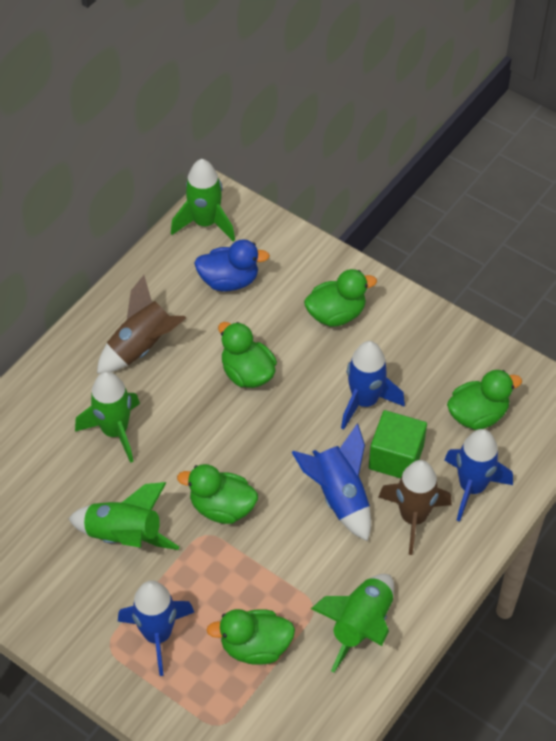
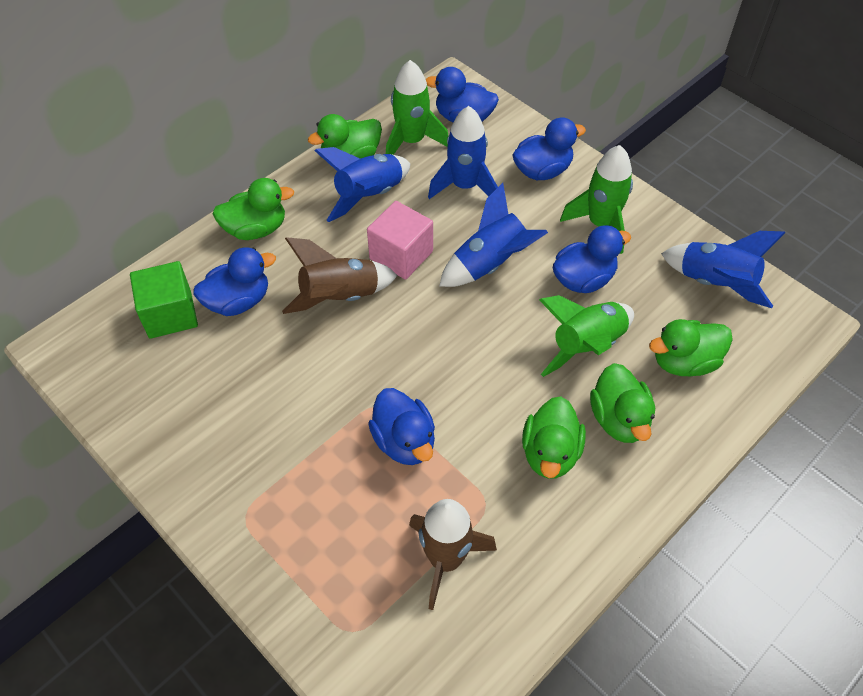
blue duck: [194,239,270,292] = 1 -> [193,247,276,316] [368,388,435,465] [426,67,499,122] [512,117,586,180] [553,225,631,293] = 5
green rocket: [68,482,179,550] [75,371,140,463] [171,159,235,242] [311,574,394,673] = 4 -> [386,60,448,155] [539,295,634,377] [560,145,633,254] = 3
pink cube: none = 0 -> [367,201,433,280] = 1

